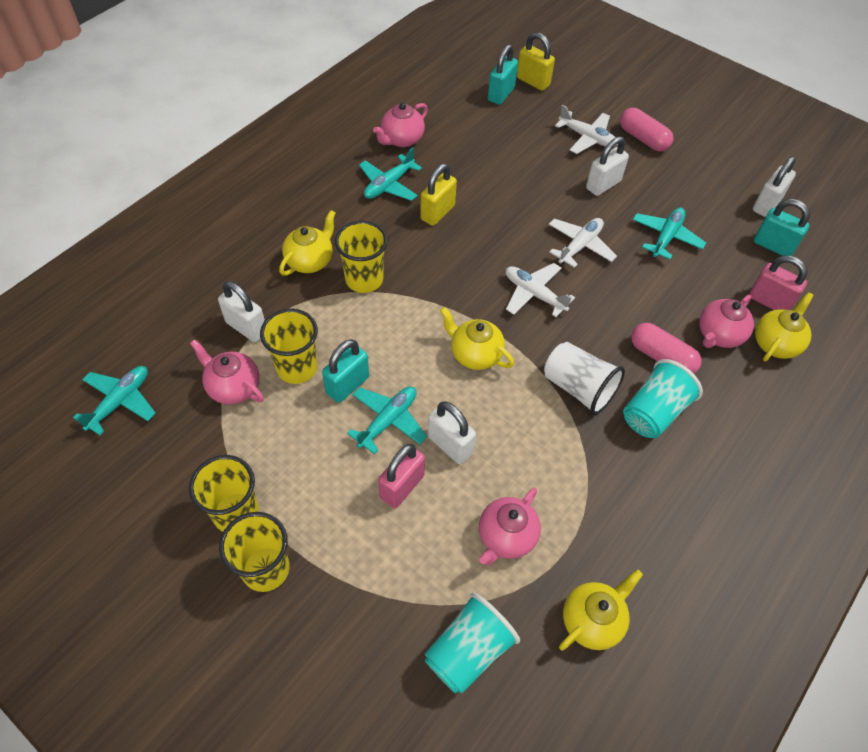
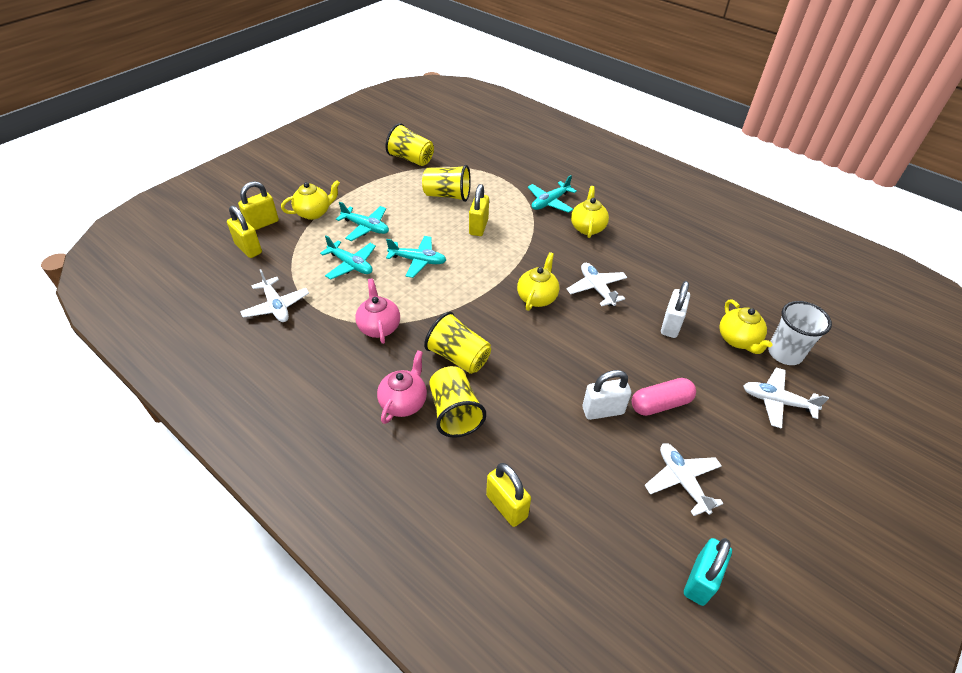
pink capsule: [620,108,673,152] [631,323,702,374] = 2 -> [632,378,696,416] = 1
pink padlock: [378,444,425,508] [749,256,808,310] = 2 -> none = 0
pink teapot: [190,339,264,404] [373,103,428,147] [479,488,541,565] [699,295,754,348] = 4 -> [355,278,400,344] [377,351,427,424] = 2
turquoise cup: [425,593,520,694] [623,359,703,438] = 2 -> none = 0
turquoise padlock: [322,339,369,403] [488,44,518,105] [754,199,810,256] = 3 -> [684,538,732,606] = 1
white padlock: [218,281,265,342] [428,401,476,464] [586,136,629,196] [753,156,796,217] = 4 -> [582,370,631,420] [661,281,690,338] = 2
white plane: [506,263,575,317] [549,218,617,268] [555,105,618,154] = 3 -> [240,269,309,322] [567,263,627,307] [644,443,723,516] [743,368,829,429] = 4
yellow padlock: [420,163,457,226] [517,32,555,91] = 2 -> [227,206,262,258] [238,181,279,230] [469,184,489,236] [486,463,531,527] = 4

